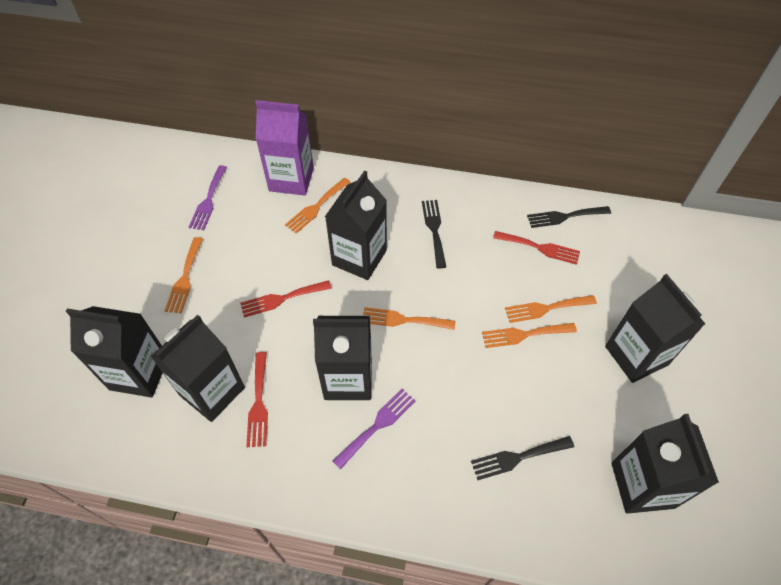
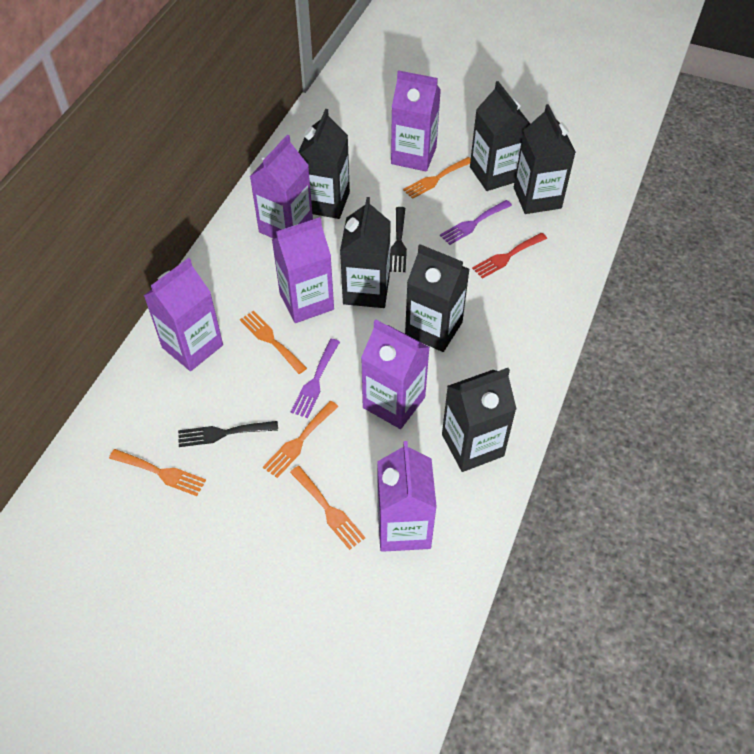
black fork: [422,200,446,268] [471,436,574,480] [527,206,611,228] = 3 -> [178,421,278,447] [390,207,407,272] = 2
purple carton: [255,100,314,195] = 1 -> [143,258,223,371] [249,135,313,239] [272,217,334,323] [361,319,430,429] [377,441,437,552] [391,70,441,171] = 6
red fork: [240,280,332,318] [246,352,268,447] [493,231,580,265] = 3 -> [472,233,547,279] = 1

